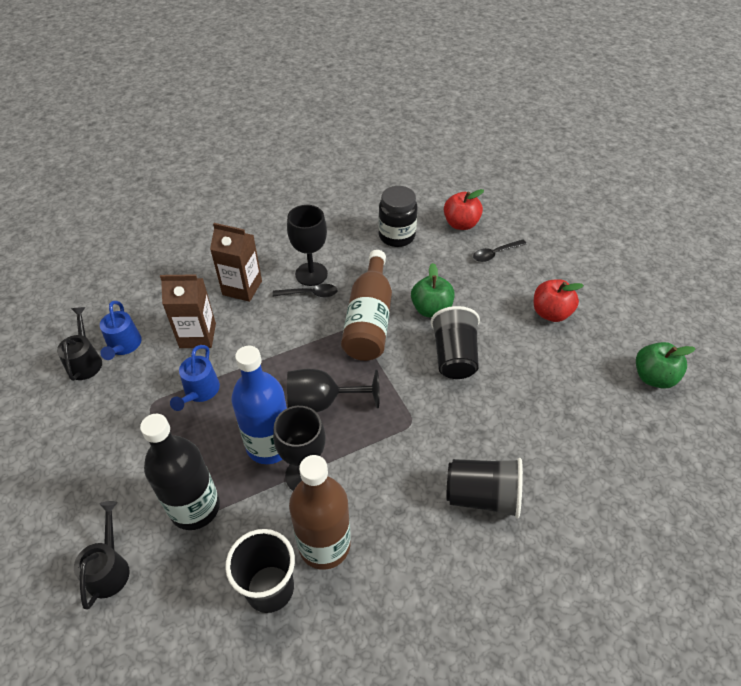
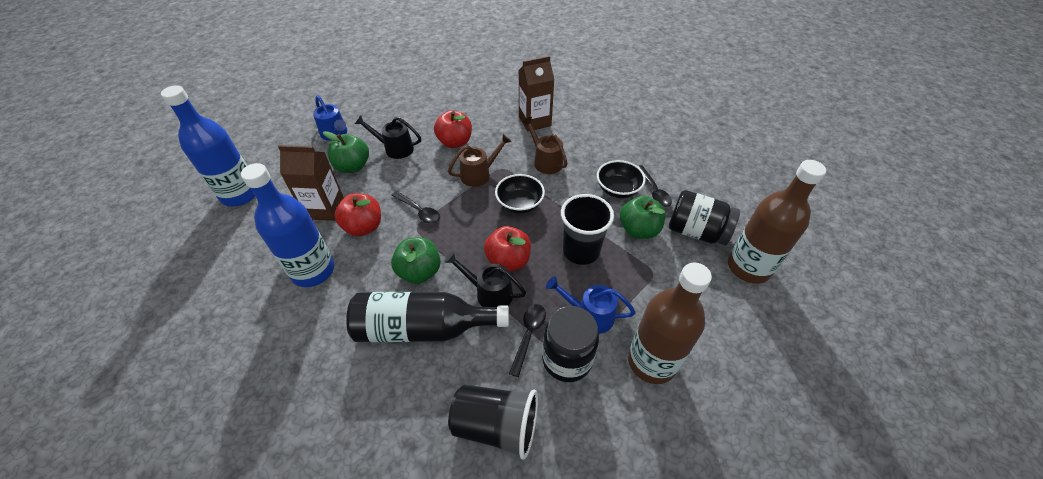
black bowl: none = 0 -> [495,174,545,214] [597,160,646,198] = 2
black cup: [225,529,295,613] [430,306,480,379] [446,458,523,519] = 3 -> [448,385,538,460] [561,194,614,265] = 2
black goblet: [273,406,326,491] [287,205,328,286] [287,369,380,412] = 3 -> none = 0
black jar: [378,186,418,247] = 1 -> [542,306,599,382] [669,190,740,245] = 2
black spoon: [272,284,338,297] [473,240,527,262] = 2 -> [391,191,440,224] [509,304,546,377] [638,165,672,207] = 3
blue bottle: [231,346,287,464] = 1 -> [161,85,255,206] [241,163,334,287] = 2
brown watering can: none = 0 -> [448,134,512,187] [522,117,568,174] = 2
green apple: [411,263,455,317] [636,342,696,389] = 2 -> [323,131,369,173] [391,237,441,284] [620,196,665,239] = 3
red apple: [444,189,484,230] [534,279,584,322] = 2 -> [334,193,381,236] [434,110,472,148] [484,226,531,271] = 3

